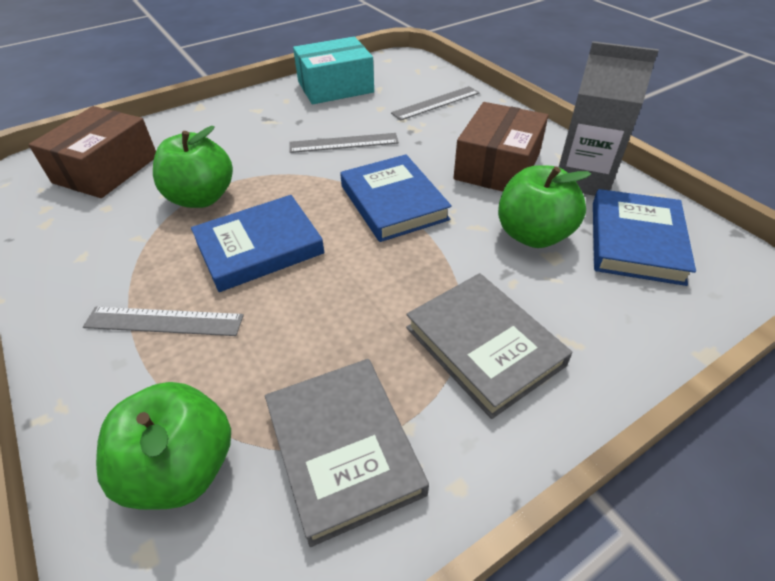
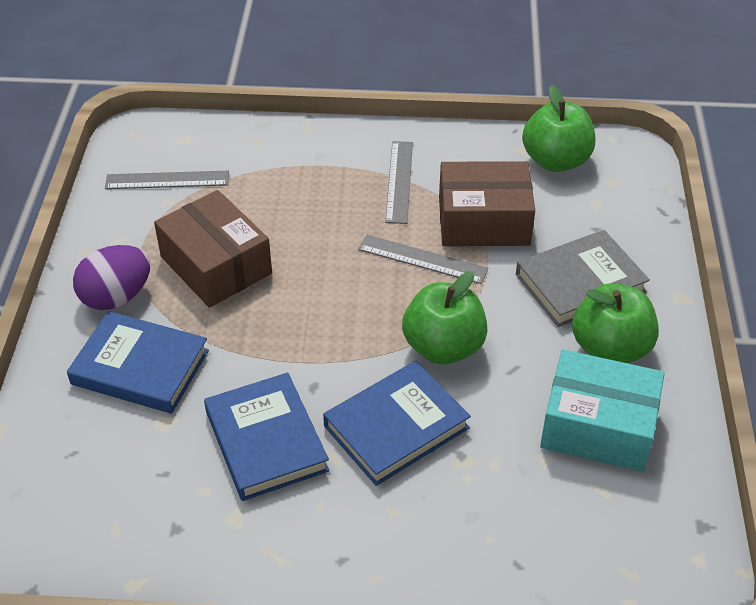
grey book: [265,359,429,547] [406,273,572,419] = 2 -> [516,230,650,327] = 1
grey carton: [559,41,659,196] = 1 -> none = 0
purple egg: none = 0 -> [73,245,150,310] = 1

